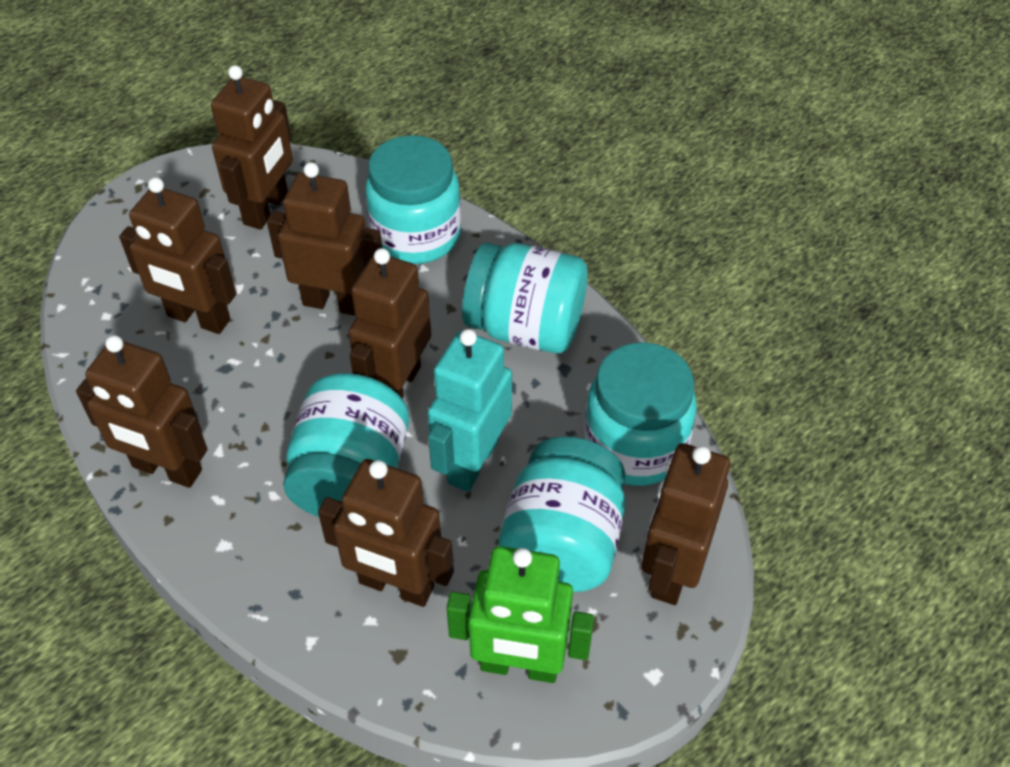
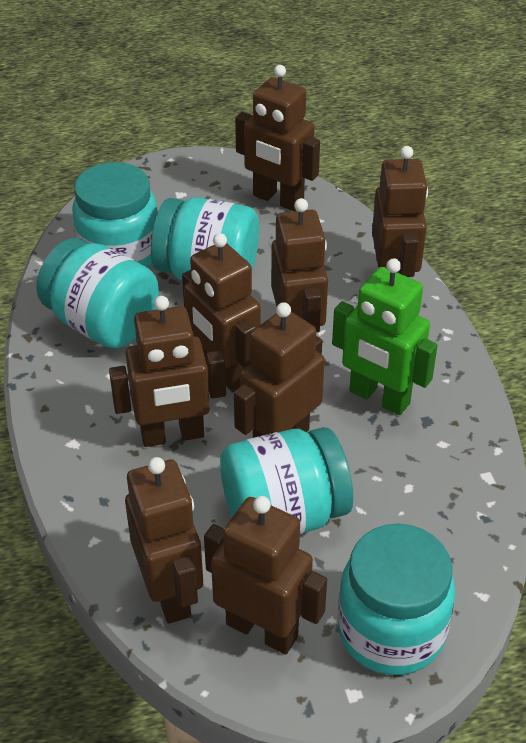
brown robot: [76,335,208,488] [119,177,236,334] [211,65,293,230] [267,162,382,316] [318,459,454,607] [348,248,431,399] [642,443,731,605] = 7 -> [109,296,226,447] [125,457,203,624] [182,233,261,393] [204,496,327,655] [234,302,325,438] [235,65,320,211] [271,198,328,333] [372,146,428,277] = 8
turquoise robot: [428,329,512,492] = 1 -> none = 0

